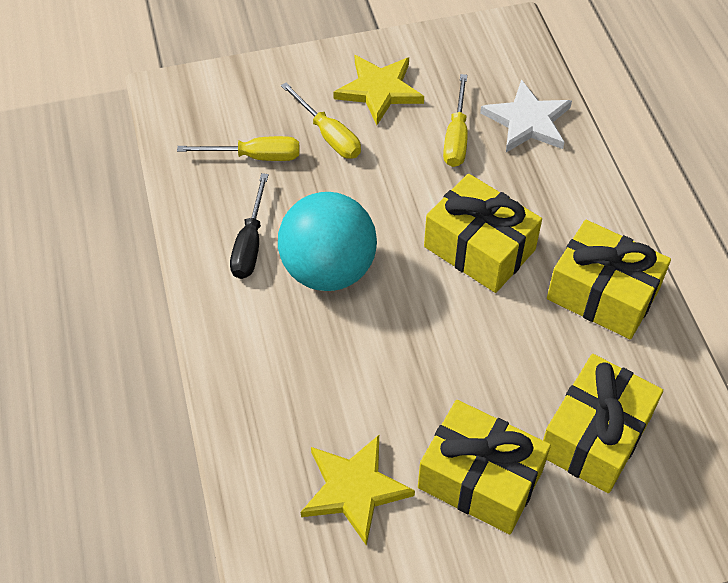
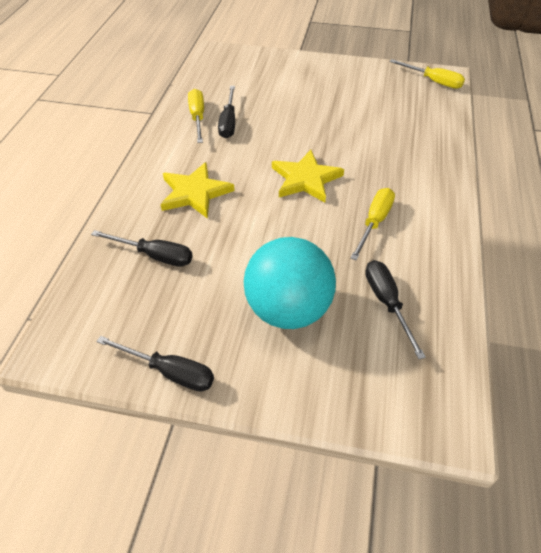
black screwdriver: [230,173,269,279] = 1 -> [91,230,193,267] [96,336,214,392] [218,86,235,138] [365,260,426,359] = 4
white star: [480,80,572,152] = 1 -> none = 0
yellow gift: [418,400,551,534] [424,174,542,293] [543,354,663,493] [547,220,671,339] = 4 -> none = 0

